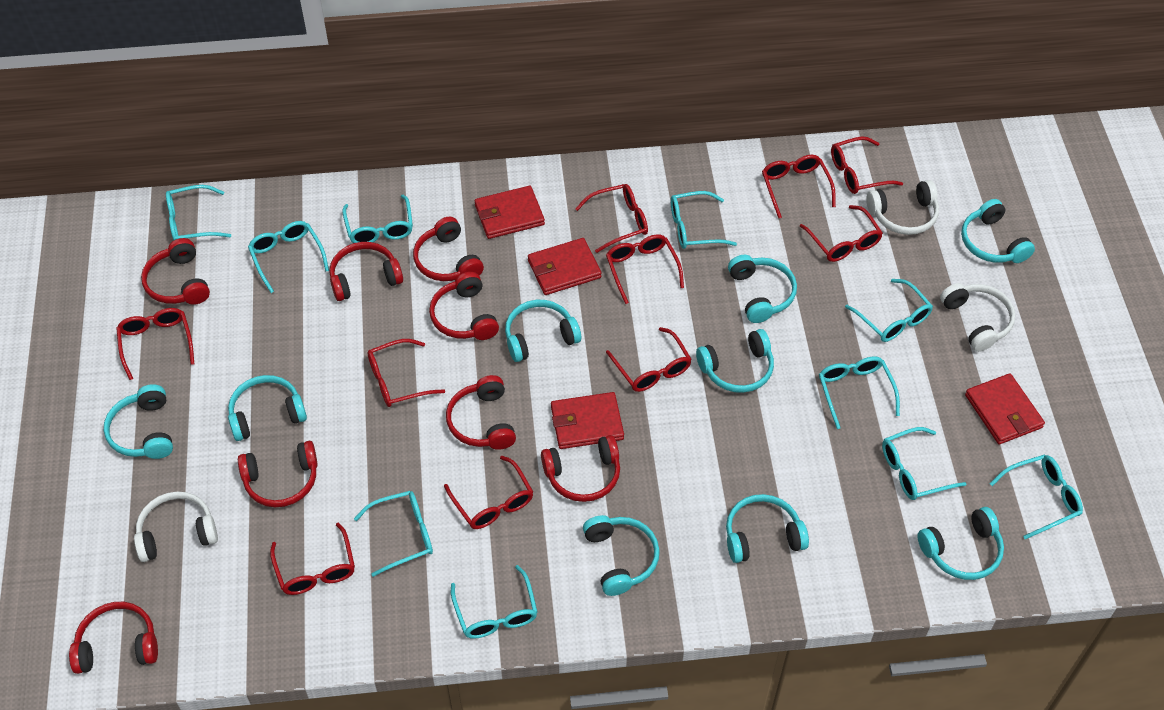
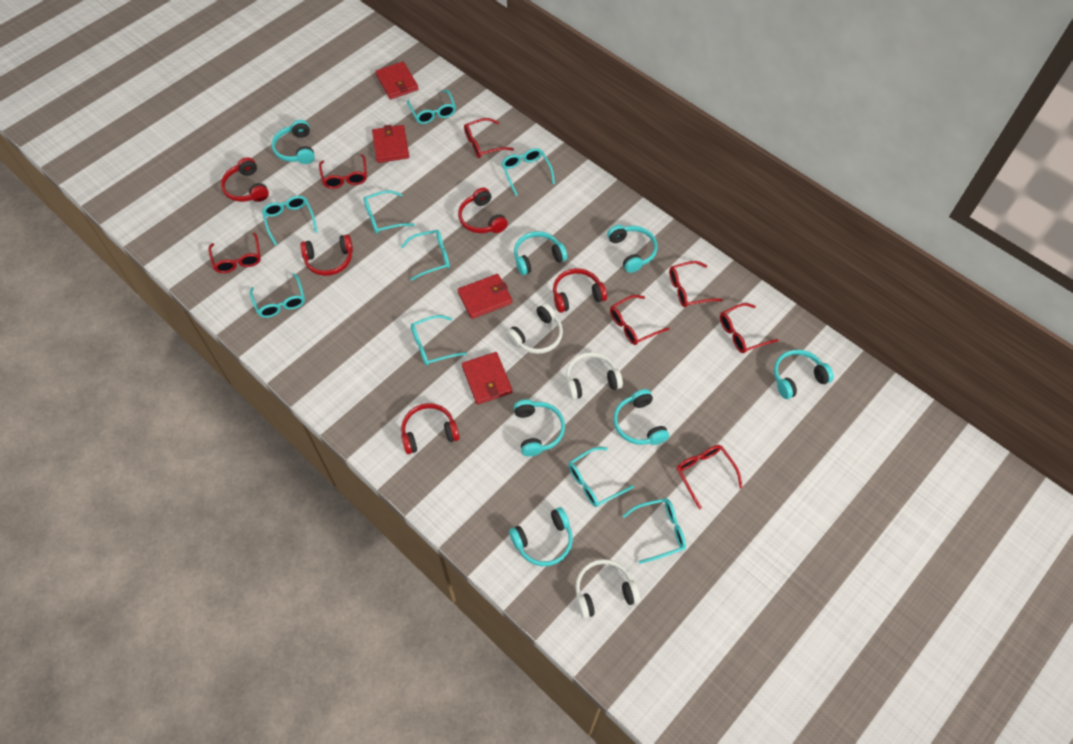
red glasses: [116,308,194,380] [270,523,355,595] [367,339,445,407] [444,456,533,529] [575,184,648,253] [606,234,684,304] [606,327,692,392] [762,155,836,218] [800,205,883,262] [831,136,903,194] = 10 -> [208,233,261,273] [319,154,367,189] [464,118,514,158] [610,295,670,345] [669,261,723,307] [676,445,743,509] [720,303,779,353] = 7
red headphones: [69,602,158,674] [141,238,210,305] [238,441,318,507] [329,242,403,301] [413,217,484,281] [429,272,499,340] [446,375,516,450] [541,435,620,502] = 8 -> [221,157,269,202] [300,234,353,276] [401,403,460,454] [458,188,508,233] [553,268,607,313] = 5
turquoise glasses: [166,185,231,241] [248,221,329,293] [342,195,413,243] [354,491,433,577] [451,565,538,639] [671,191,737,249] [819,356,900,429] [845,279,933,342] [882,427,966,500] [990,455,1083,539] = 10 -> [250,273,305,318] [262,196,318,246] [363,190,415,234] [401,230,450,281] [407,90,456,124] [411,315,467,366] [501,148,555,196] [568,447,634,507] [623,498,686,564] = 9
turquoise headphones: [104,384,173,459] [228,375,307,441] [505,300,581,362] [583,515,660,596] [696,329,774,393] [726,494,809,563] [728,255,797,323] [918,507,1004,580] [961,199,1035,263] = 9 -> [272,120,315,164] [509,507,573,566] [514,231,567,275] [514,399,565,456] [607,225,657,273] [614,389,669,445] [774,350,834,399] = 7

